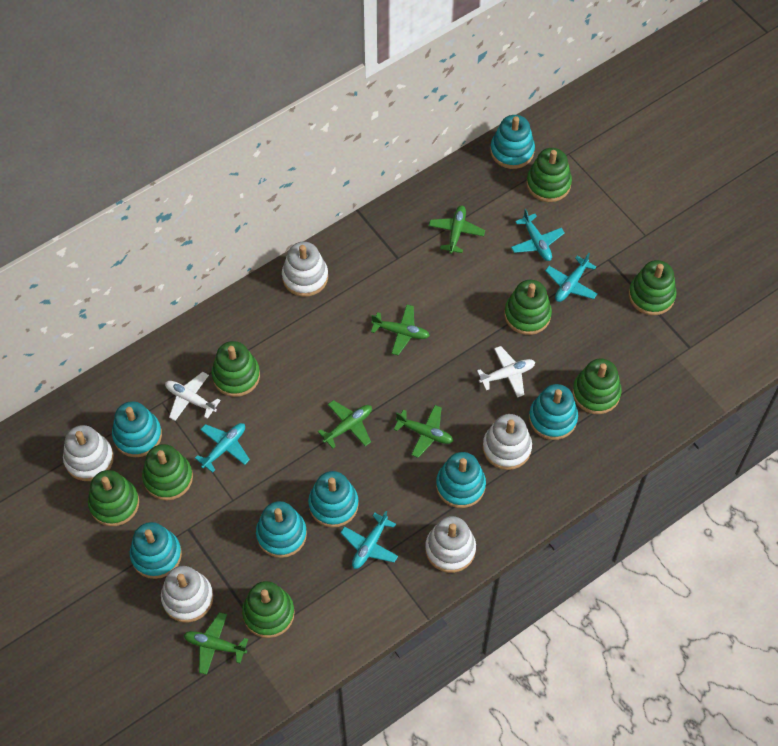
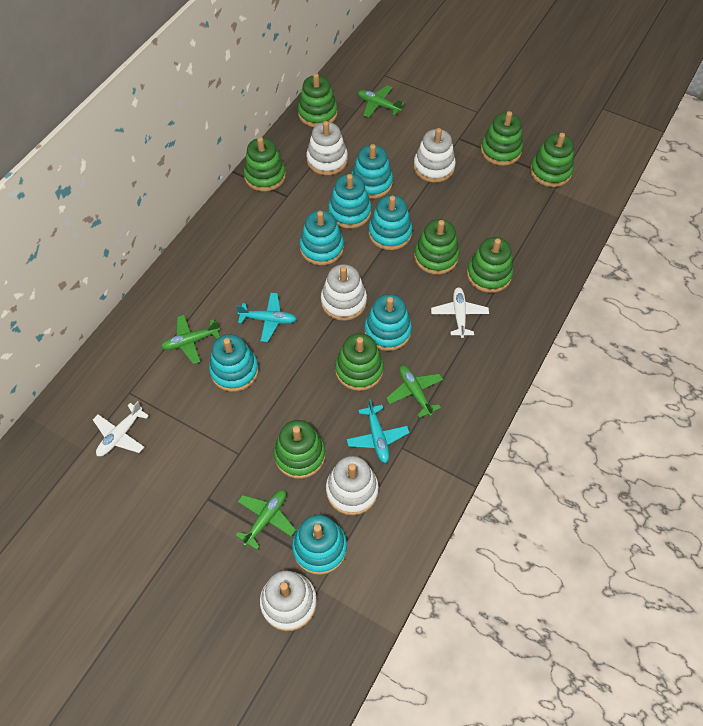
green plane: [184,612,248,675] [318,400,372,448] [371,304,430,355] [394,405,453,458] [429,205,485,254] = 5 -> [161,315,220,364] [235,490,296,550] [358,85,404,118] [386,365,443,418] = 4
turquoise plane: [195,423,250,473] [340,511,398,569] [511,209,564,261] [545,253,597,302] = 4 -> [236,293,297,342] [347,399,409,463] = 2

